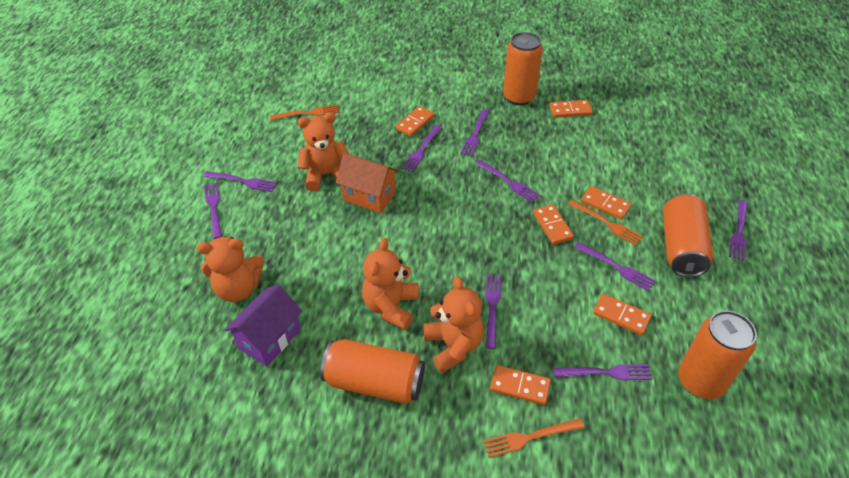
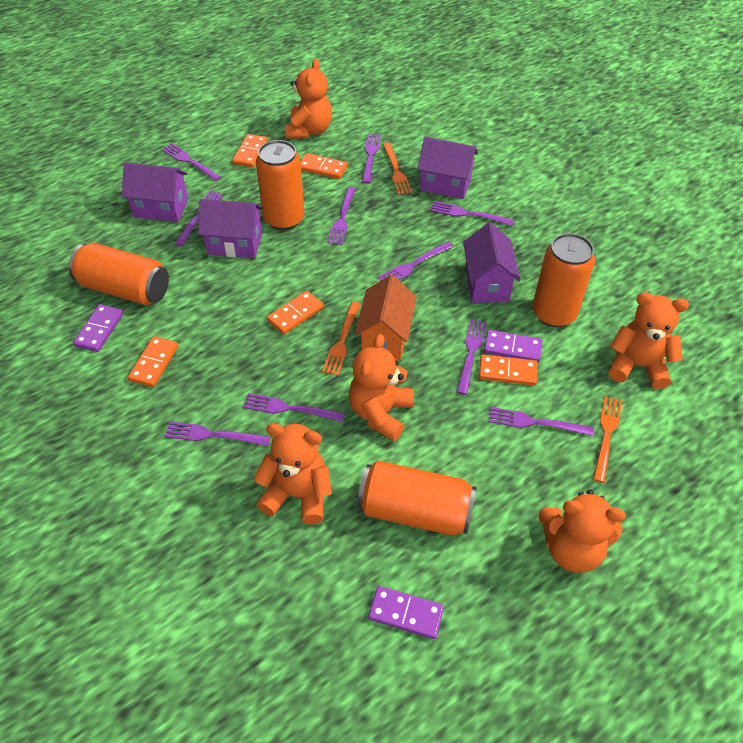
orange domino: [396,106,434,136] [490,365,551,405] [533,204,574,245] [549,100,593,118] [581,186,632,220] [593,294,652,335] = 6 -> [128,336,178,387] [232,134,268,167] [267,290,324,334] [301,153,348,179] [479,354,537,386] = 5
orange teddy bear: [197,236,264,302] [298,112,349,191] [362,238,419,330] [423,276,484,373] = 4 -> [253,423,332,524] [285,59,332,139] [349,334,414,441] [538,489,626,573] [609,293,689,389] = 5
purple domino: none = 0 -> [73,304,123,352] [368,586,444,639] [484,330,542,363] = 3
purple fork: [204,171,277,192] [204,182,222,239] [401,125,442,172] [460,109,489,156] [475,160,540,202] [485,274,501,349] [553,364,652,380] [574,242,655,291] [729,200,747,261] = 9 -> [161,143,221,181] [164,421,270,446] [175,190,223,246] [243,393,345,422] [327,187,356,245] [362,134,381,184] [377,242,453,281] [430,201,514,226] [457,319,487,395] [489,407,594,436] = 10
purple house: [224,284,302,367] = 1 -> [122,163,188,222] [198,199,263,258] [417,137,478,199] [463,222,520,303] = 4

